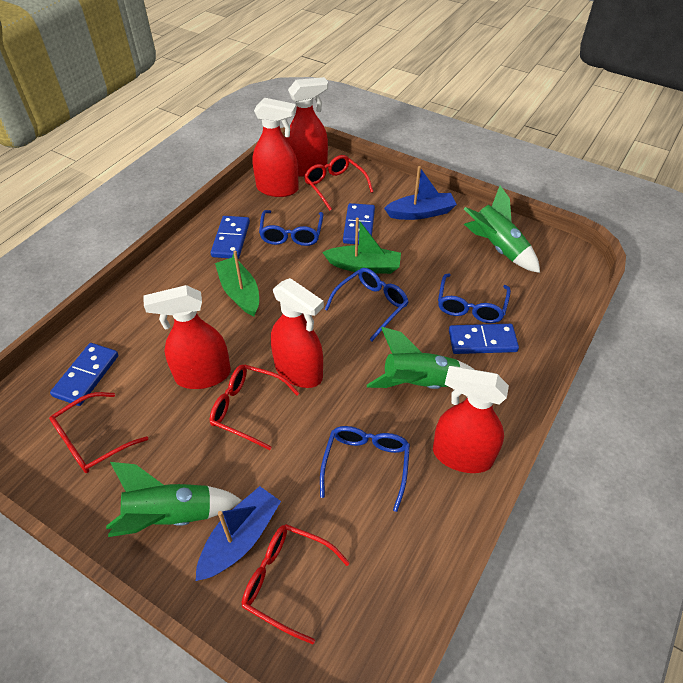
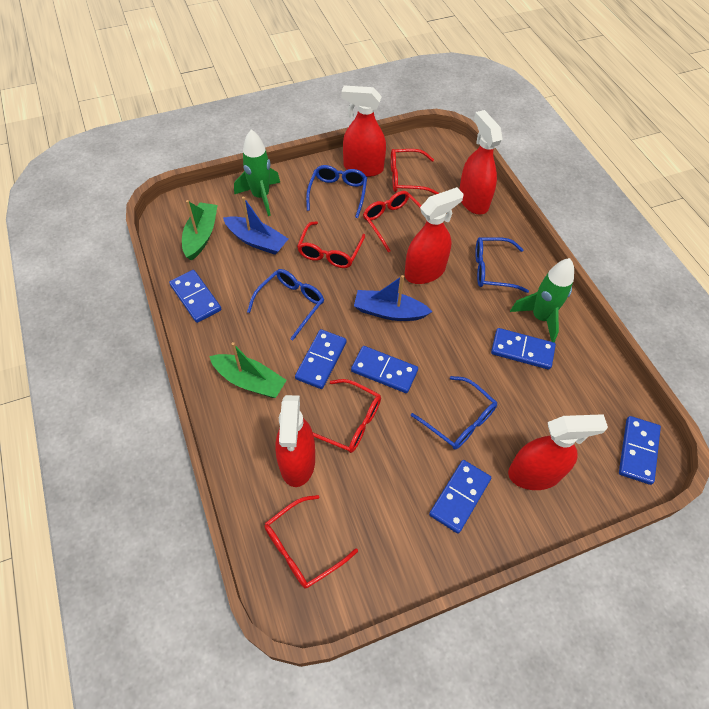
blue domino: [50,343,119,406] [211,216,250,259] [343,203,375,245] [449,324,519,354] = 4 -> [169,270,221,323] [295,329,347,389] [351,346,418,393] [429,460,491,534] [491,328,556,370] [619,416,661,485] = 6
green rocket: [106,462,242,537] [367,327,474,389] [464,186,540,273] = 3 -> [234,129,280,216] [510,258,574,343] = 2
red glasses: [49,392,148,473] [210,365,299,450] [242,524,350,644] [304,155,373,210] = 4 -> [265,495,358,589] [297,221,365,268] [313,379,381,453] [363,191,422,253] [391,149,439,194] = 5

